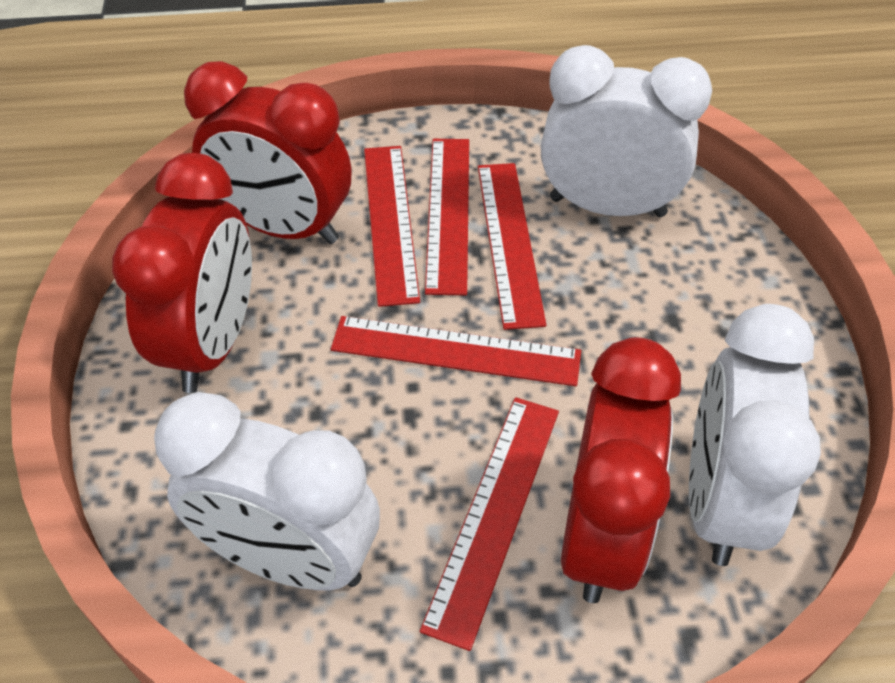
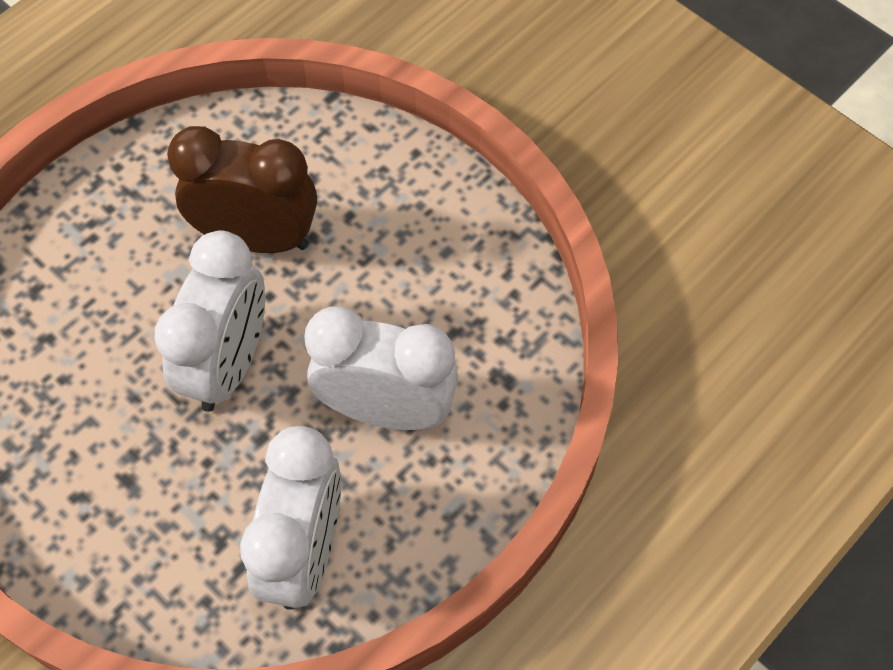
brown clock: none = 0 -> [167,126,317,253] = 1
red clock: [112,153,252,393] [184,61,351,244] [561,337,681,603] = 3 -> none = 0
red ruler: [331,316,581,386] [364,146,420,307] [420,397,559,651] [425,139,469,295] [478,163,546,330] = 5 -> none = 0

